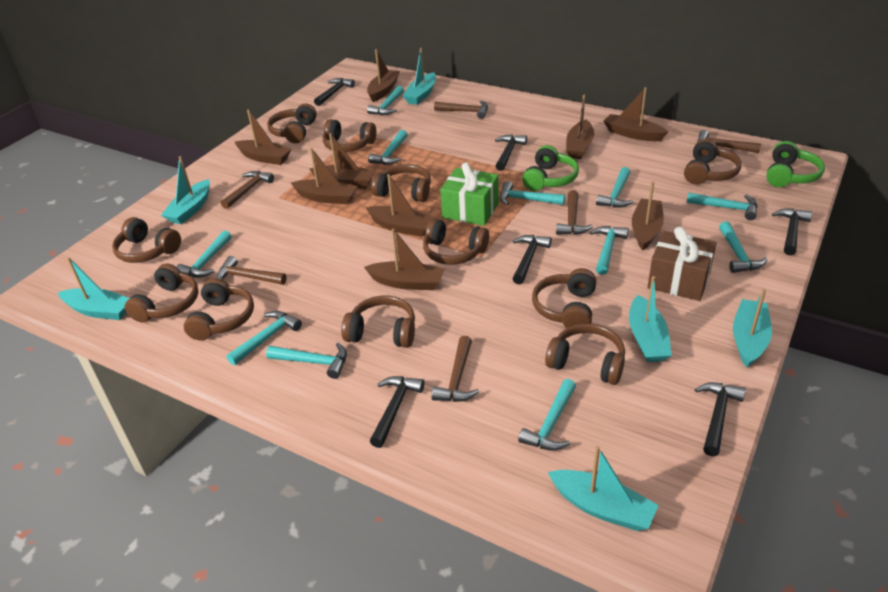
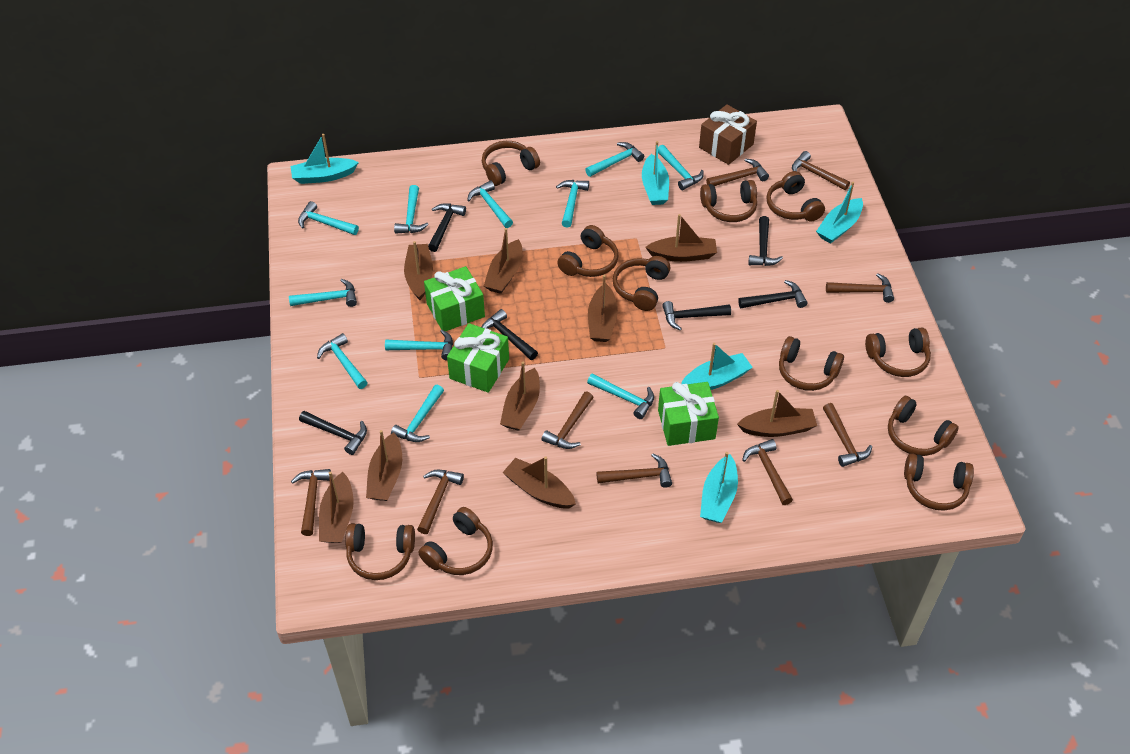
brown hammer: [216,256,287,285] [221,171,274,209] [431,336,479,402] [434,101,488,119] [556,190,593,235] [697,130,762,153] = 6 -> [291,469,331,536] [417,470,464,534] [541,392,594,449] [597,454,672,488] [706,158,769,186] [742,439,793,505] [792,151,850,190] [823,403,872,467] [826,273,894,303] = 9
green gift: [440,162,499,226] = 1 -> [424,266,485,331] [447,323,509,393] [658,382,719,446] = 3
green headphones: [522,145,579,191] [766,141,825,187] = 2 -> none = 0
turquoise boat: [58,257,130,320] [161,156,210,224] [403,48,436,105] [548,446,659,531] [629,276,672,362] [733,289,772,367] = 6 -> [291,134,359,184] [642,141,669,205] [681,343,753,390] [700,452,738,523] [816,182,863,244] = 5

